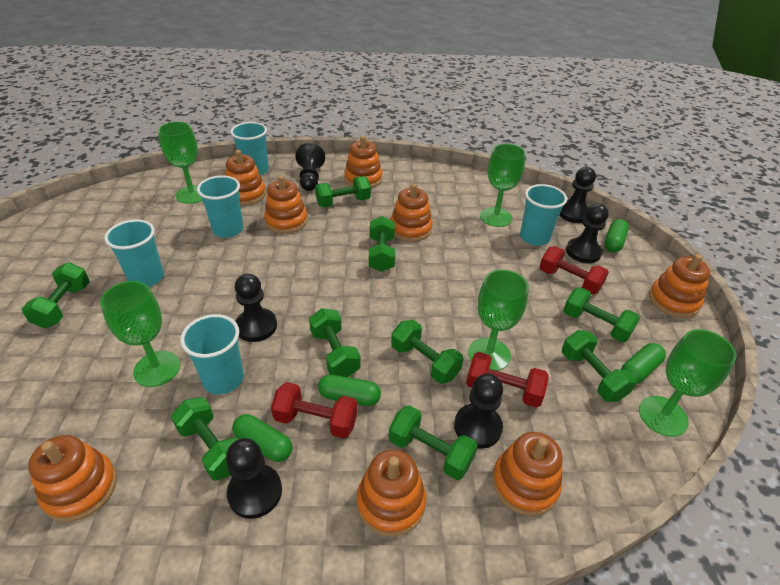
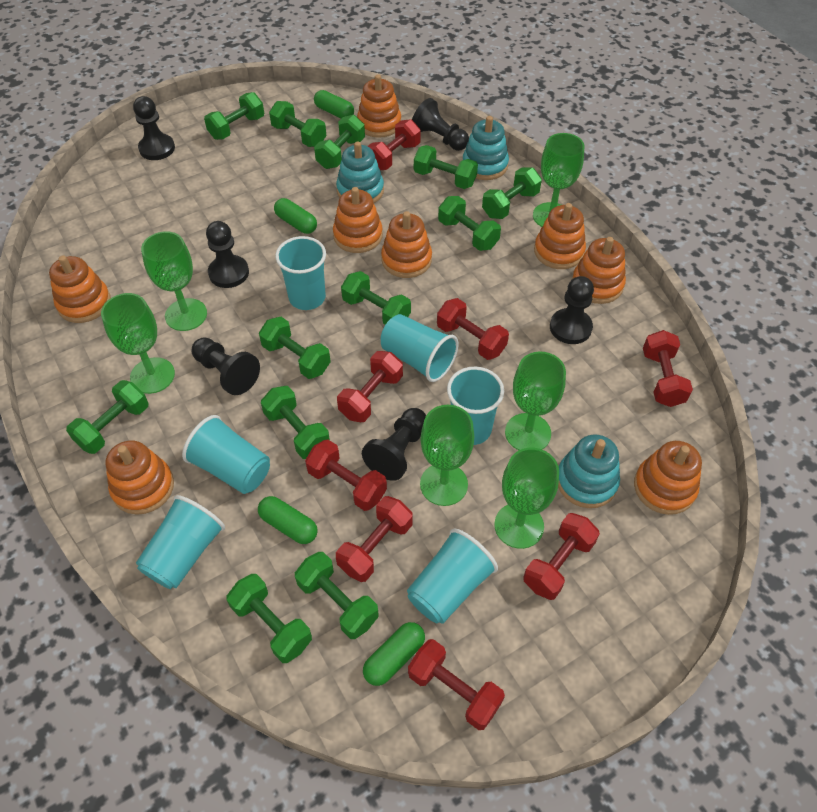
green dumbbell: [22,262,90,328] [171,397,237,481] [309,308,361,377] [315,176,371,208] [369,216,395,272] [389,405,478,480] [391,320,463,384] [562,330,637,402] [563,287,640,342] = 9 -> [66,380,149,454] [204,92,264,140] [226,574,312,663] [259,317,331,379] [261,386,330,459] [269,101,327,147] [295,552,379,639] [314,115,365,169] [341,271,411,325] [414,145,478,189] [438,196,501,251] [482,167,542,219] = 12
green goblet: [100,281,180,387] [158,121,202,204] [468,269,529,371] [480,143,526,227] [639,329,737,437] = 5 -> [101,293,175,394] [141,231,207,331] [420,405,474,506] [494,448,559,549] [505,351,566,450] [533,133,585,227] = 6
red dumbbell: [271,382,358,439] [466,352,548,408] [540,246,609,294] = 3 -> [305,439,387,511] [336,496,413,582] [337,351,403,422] [367,119,421,170] [408,639,505,730] [437,298,509,360] [523,513,600,600] [643,330,693,407] = 8
turquoise cup: [104,219,164,287] [180,314,244,394] [197,175,243,238] [230,122,269,175] [520,184,567,246] = 5 -> [136,495,225,589] [182,415,270,494] [275,236,326,310] [381,314,459,382] [407,529,498,624] [447,367,504,445] = 6
turquoise stacking toy: none = 0 -> [336,141,384,203] [463,116,509,180] [558,435,620,508] = 3

